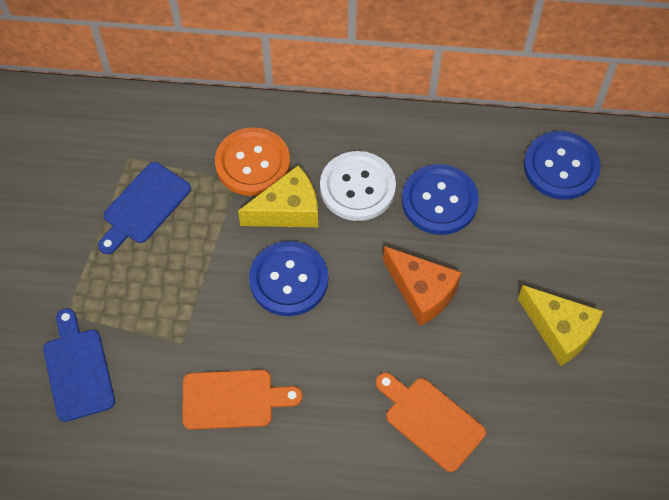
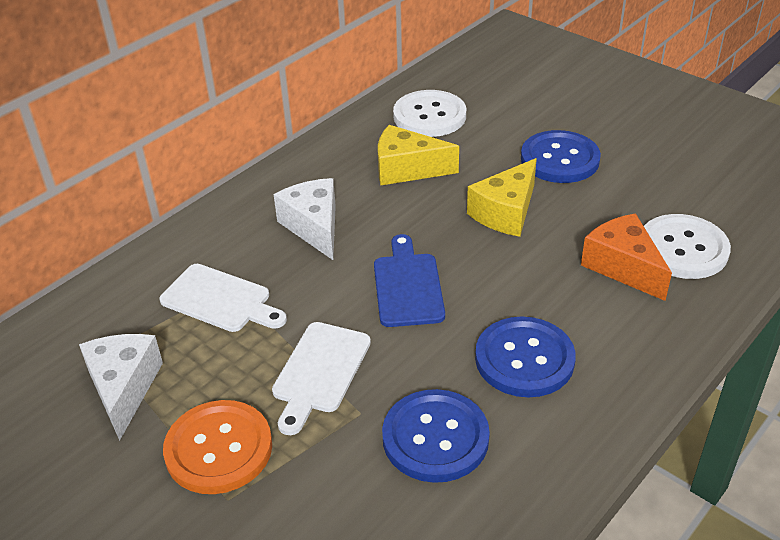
blue cutting board: [43,308,115,422] [98,162,191,254] = 2 -> [374,234,445,327] = 1
orange cutting board: [182,370,303,430] [376,372,486,472] = 2 -> none = 0
white button: [320,151,396,221] = 1 -> [393,90,466,137] [644,214,731,279] = 2
white cheese: none = 0 -> [79,334,163,441] [273,178,336,260] = 2
white cutting board: none = 0 -> [159,264,287,332] [272,322,371,435] = 2

